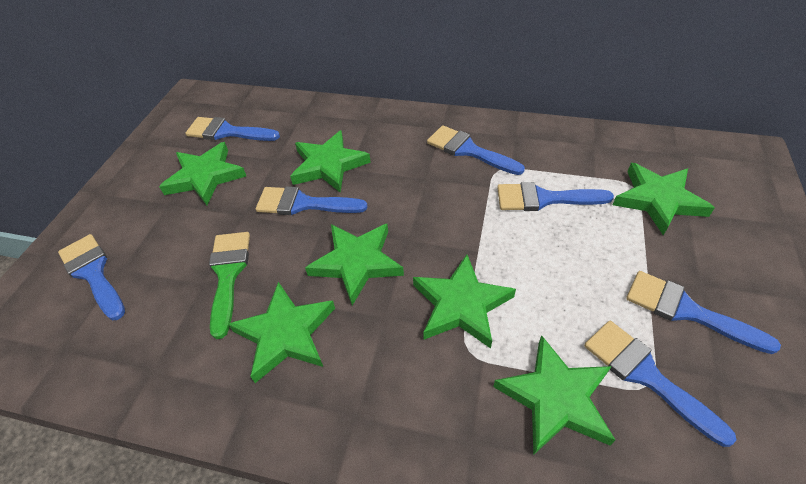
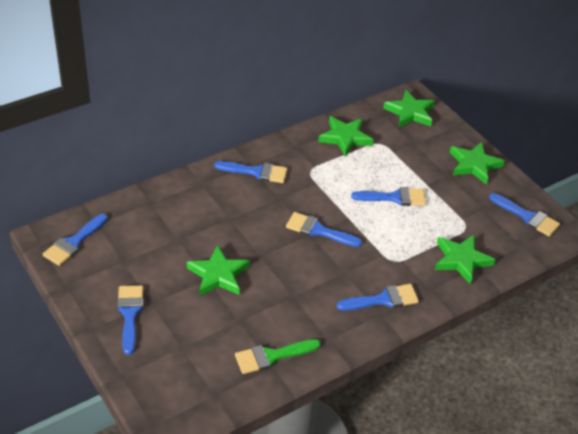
green star: [159,142,246,205] [228,282,335,383] [290,130,371,193] [305,224,404,305] [413,255,516,349] [493,335,615,455] [613,163,715,236] = 7 -> [187,245,250,296] [318,116,373,157] [383,90,435,128] [435,235,496,285] [449,142,505,185] = 5

